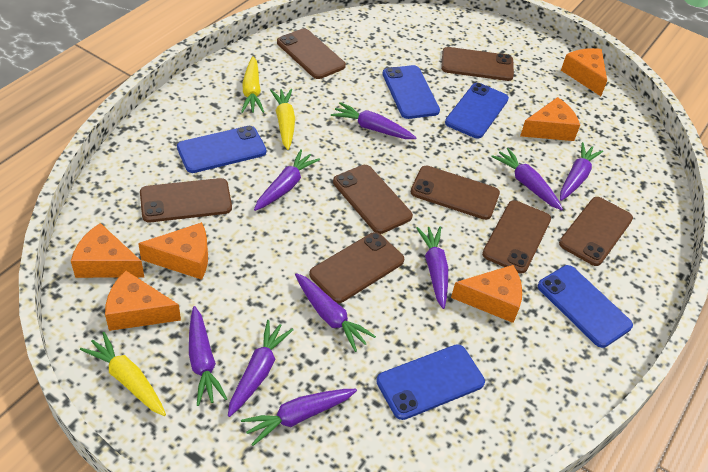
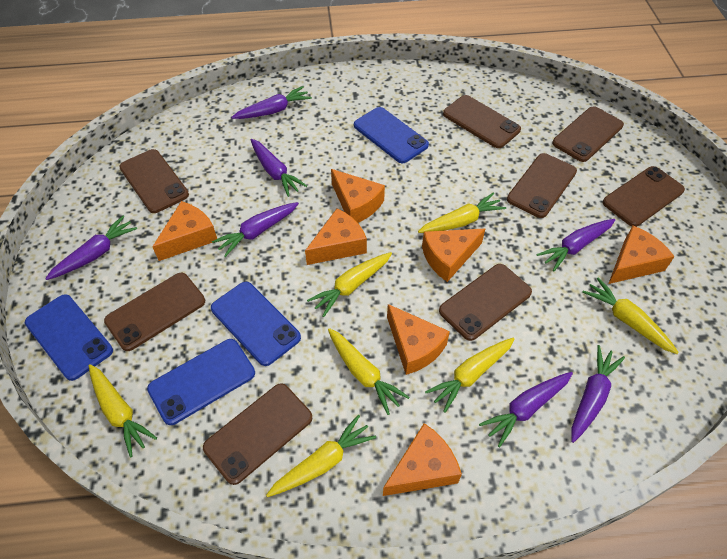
blue phone: [177,126,266,173] [376,344,485,420] [382,65,440,119] [445,83,509,139] [538,265,633,348] = 5 -> [25,294,113,381] [147,339,255,425] [211,282,301,366] [354,107,429,163] = 4
orange cheese: [71,223,144,278] [105,271,181,331] [138,222,208,280] [451,265,522,323] [520,97,580,141] [561,48,607,96] = 6 -> [152,201,217,261] [305,208,367,265] [331,169,385,223] [383,423,462,496] [387,304,450,375] [422,229,485,282] [608,225,675,284] = 7
purple carrot: [189,306,227,406] [228,320,293,417] [241,389,357,446] [254,149,320,211] [295,273,376,352] [331,102,417,139] [416,227,448,309] [491,148,563,210] [560,142,603,201] = 9 -> [45,216,137,280] [212,202,299,257] [231,86,312,119] [251,139,307,197] [479,372,573,447] [536,219,615,271] [571,345,625,443] = 7
yellow carrot: [80,332,166,416] [241,56,264,113] [270,89,295,150] = 3 -> [89,364,157,457] [266,415,376,497] [307,252,392,317] [328,328,409,415] [418,192,506,233] [425,338,514,413] [582,278,679,354] = 7

